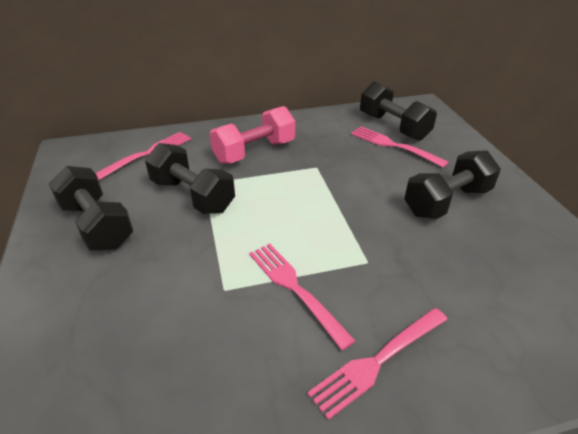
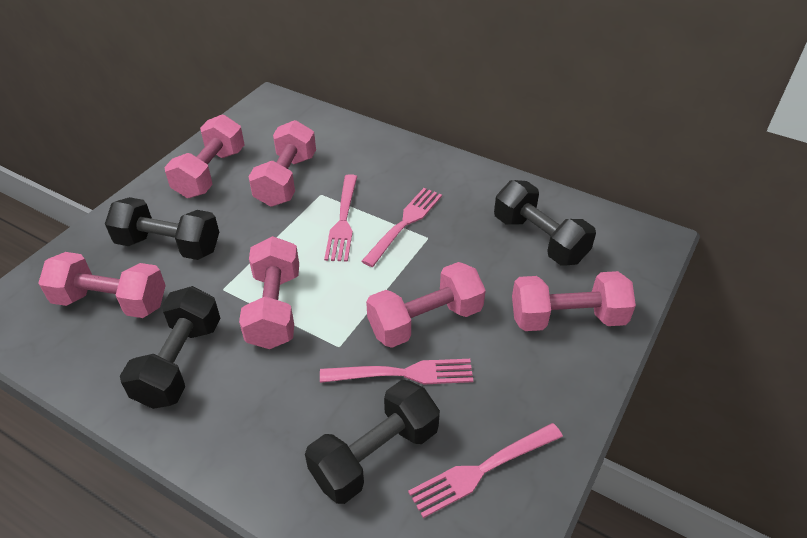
pink dumbbell: [209,106,295,164] = 1 -> [38,252,166,318] [165,115,245,198] [239,236,299,349] [248,120,316,207] [366,262,486,348] [512,271,636,331] = 6

